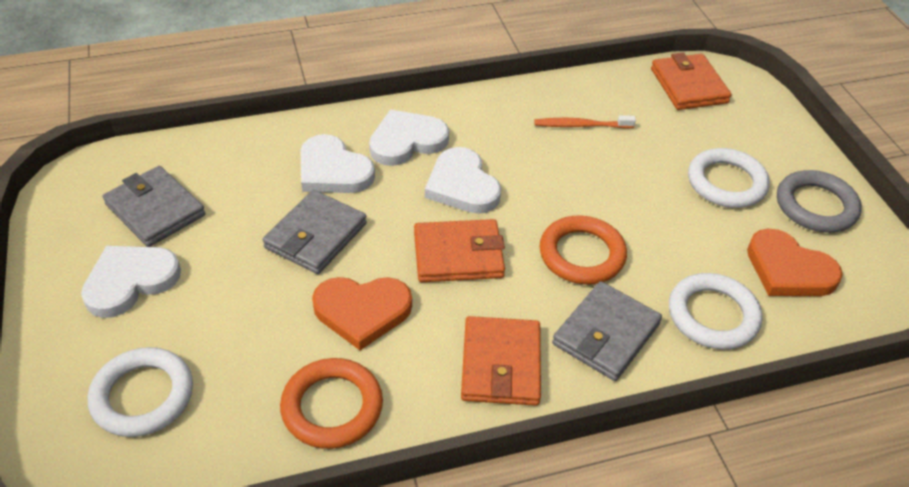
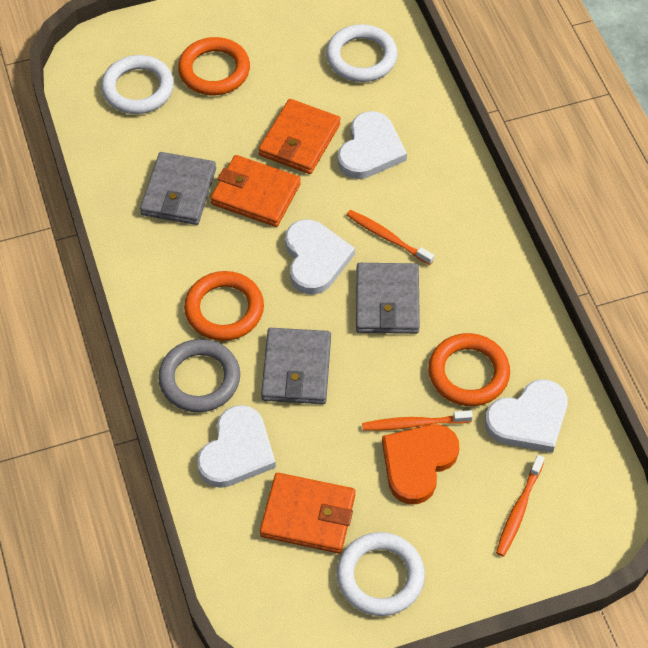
orange heart: [312,277,412,350] [747,228,843,296] = 2 -> [382,424,459,504] = 1
orange ring: [280,358,383,449] [540,216,627,285] = 2 -> [178,37,250,95] [184,271,264,341] [428,333,510,406] = 3
orange toothbrush: [534,115,636,128] = 1 -> [346,210,434,265] [362,410,473,431] [496,455,545,557] = 3

